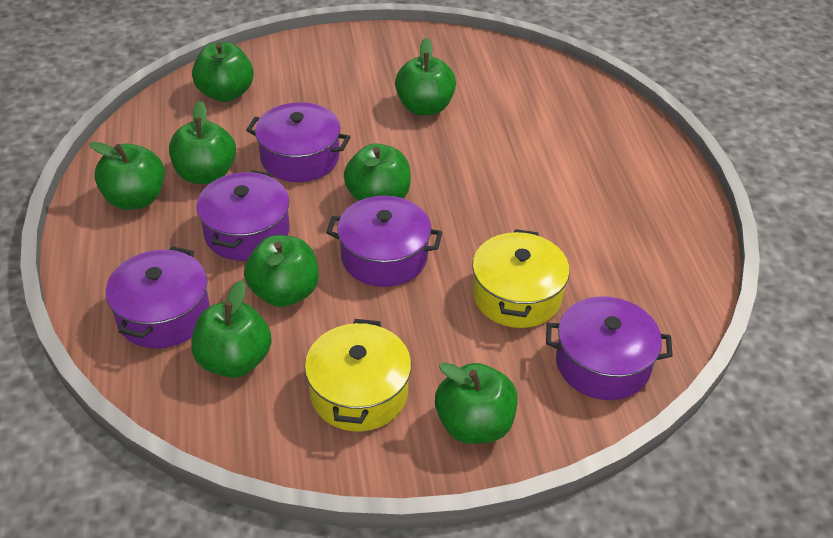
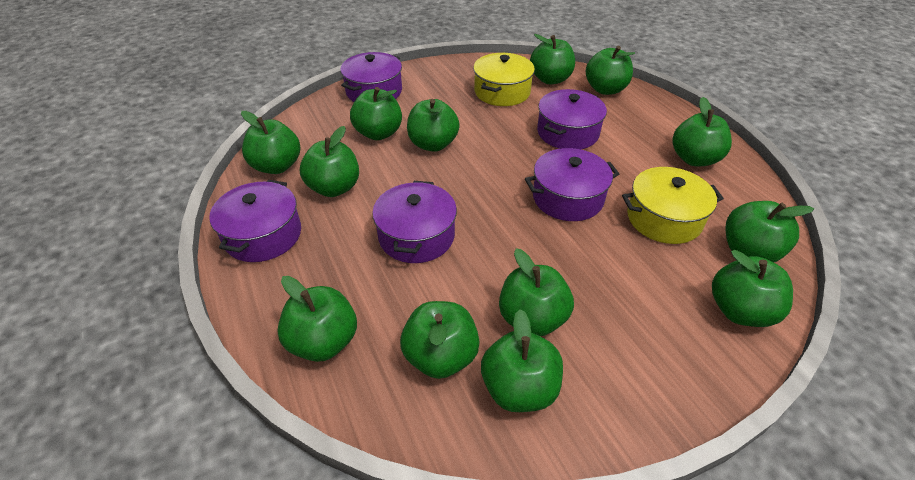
green apple: [89,142,165,210] [169,101,236,184] [191,280,272,378] [192,42,254,102] [244,235,319,307] [344,143,411,201] [395,38,456,116] [435,363,518,444] = 8 -> [241,111,300,174] [277,276,357,362] [300,126,359,197] [350,87,402,140] [400,301,480,379] [407,99,460,152] [481,309,563,412] [499,249,574,336] [530,34,575,84] [586,46,635,95] [672,97,732,166] [712,250,793,327] [725,201,814,263] = 13

